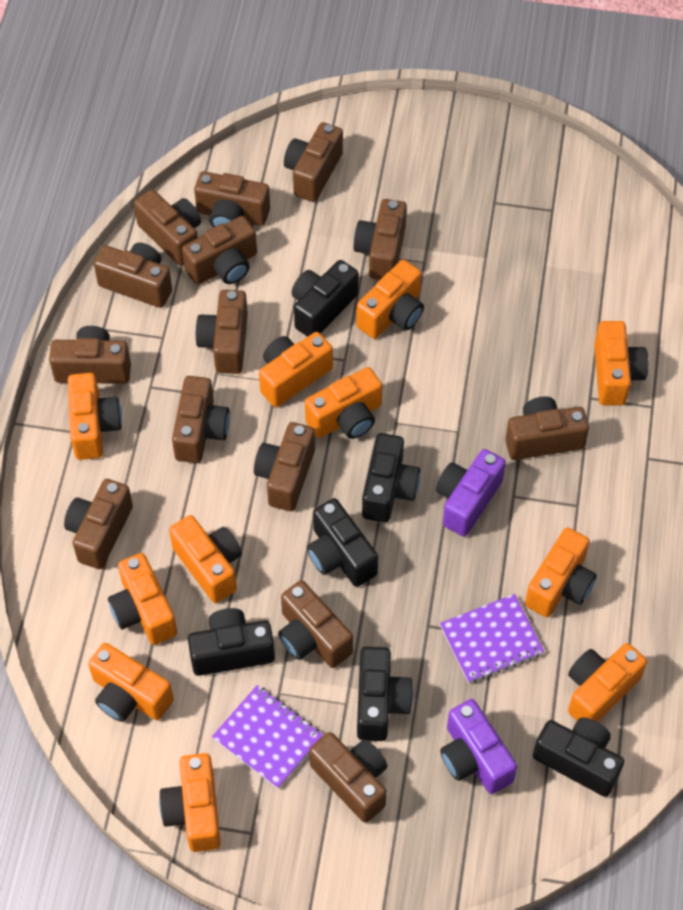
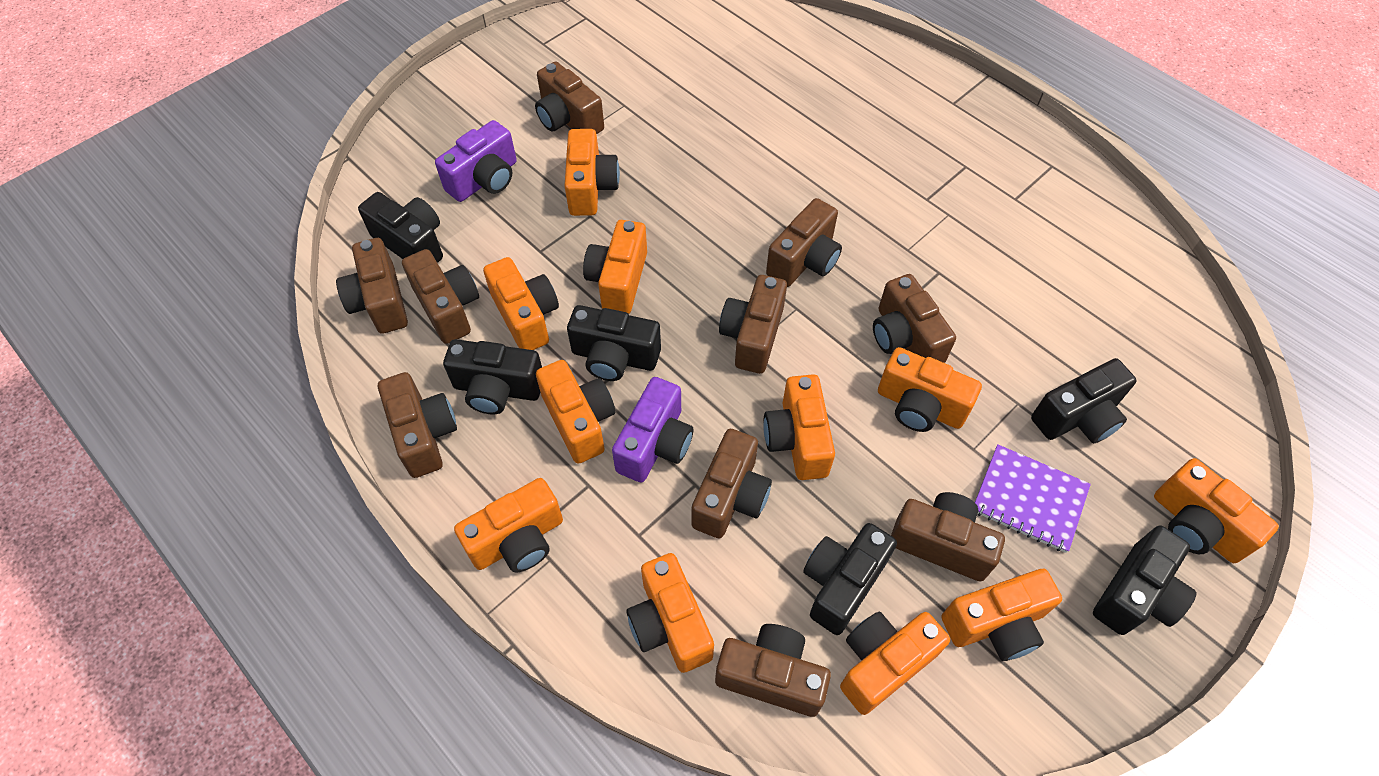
brown camera: [49,326,131,384] [64,479,133,569] [94,243,172,308] [134,189,201,266] [172,376,230,463] [182,216,257,285] [194,171,270,227] [195,290,248,374] [254,422,315,511] [278,580,353,668] [284,122,343,202] [309,732,388,823] [354,199,407,280] [505,396,589,460] = 14 -> [336,238,408,334] [378,372,457,478] [402,249,479,344] [535,62,604,134] [692,429,772,539] [715,624,831,717] [719,275,787,374] [766,198,842,287] [873,274,956,363] [891,492,1005,581] = 10
purple notebook: [212,685,323,789] [440,594,544,683] = 2 -> [975,444,1091,553] = 1

